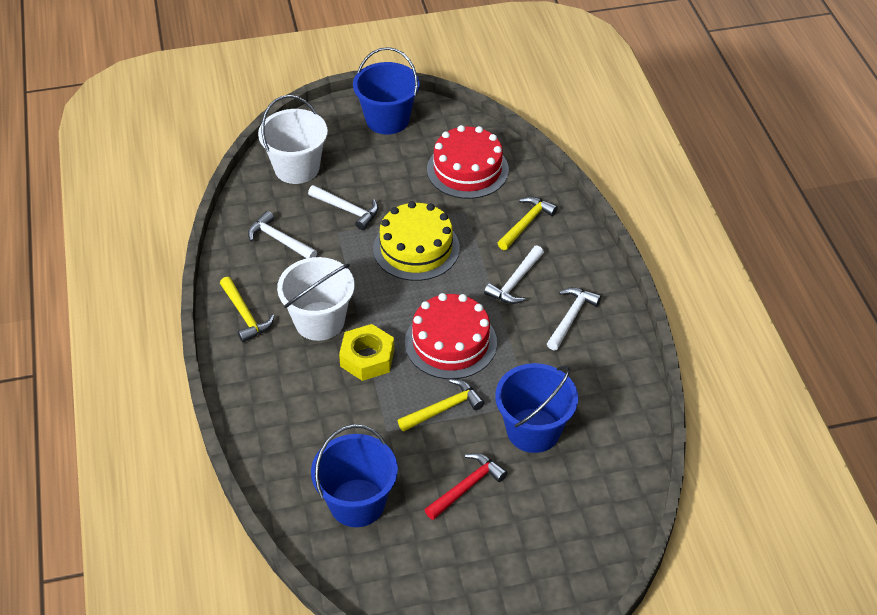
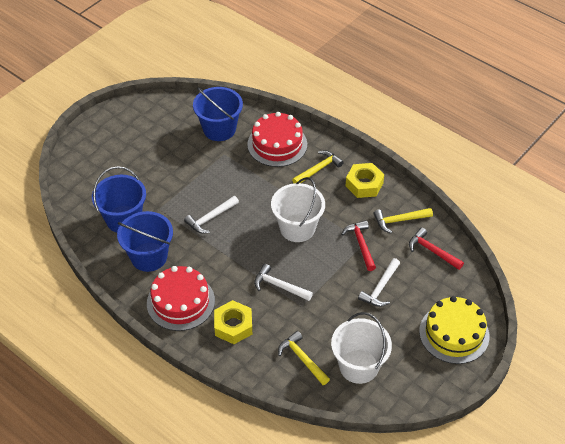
red hammer: [425,453,507,520] = 1 -> [341,220,376,271] [409,227,464,270] = 2
white hammer: [248,211,317,258] [308,185,379,230] [484,245,544,304] [547,287,601,350] = 4 -> [184,196,239,234] [254,264,313,301] [358,258,400,307] = 3
yellow nut: [339,324,394,381] = 1 -> [214,300,252,344] [346,163,384,198] = 2

